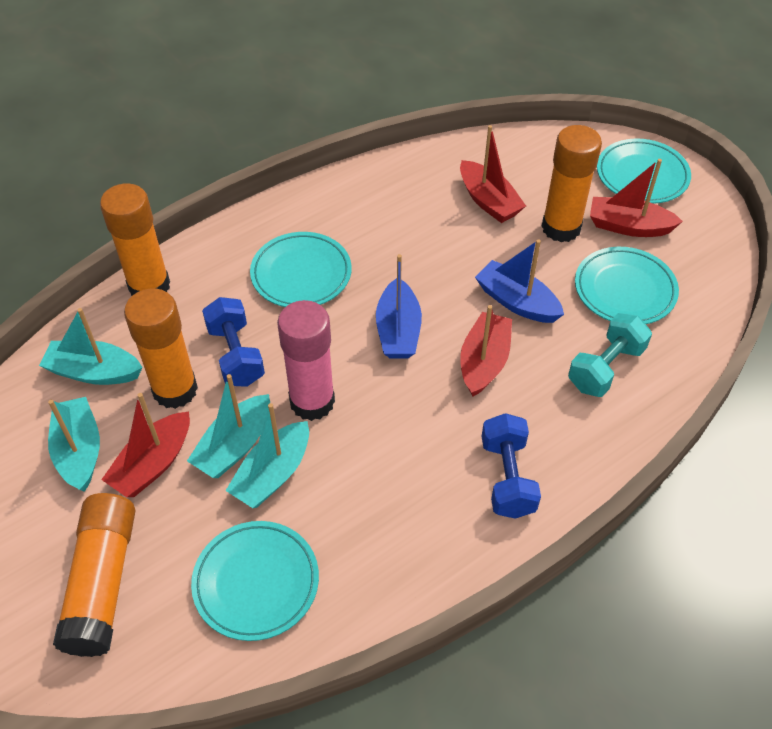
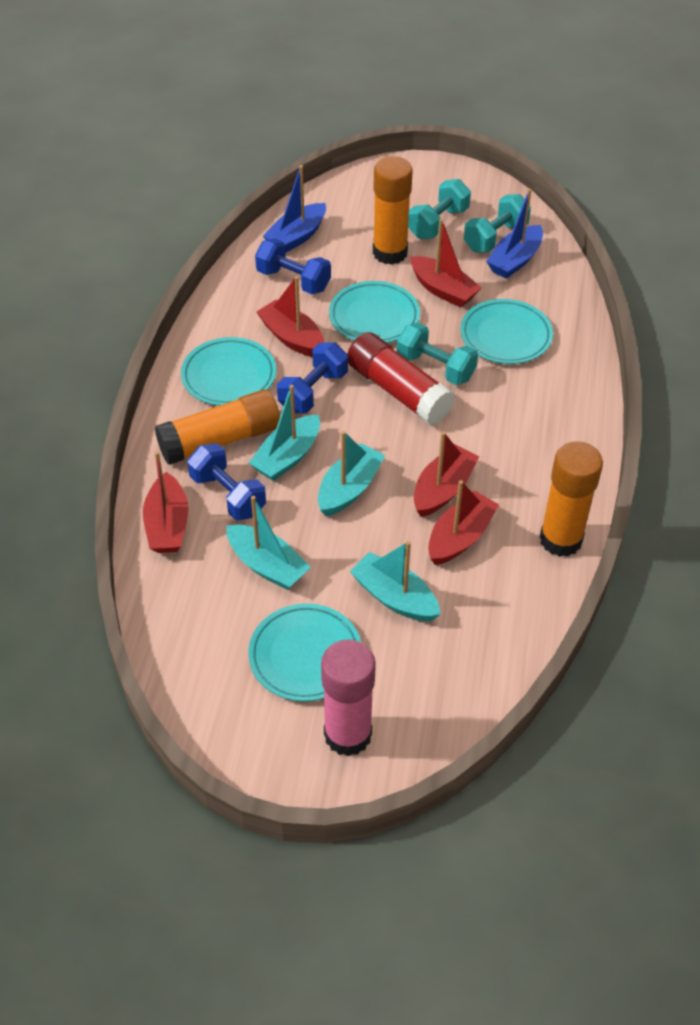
blue dumbbell: [202,297,265,387] [482,413,541,519] = 2 -> [187,443,266,520] [255,238,331,294] [277,342,348,413] = 3
orange glue stick: [53,493,135,657] [100,183,170,296] [124,289,198,409] [541,125,602,242] = 4 -> [155,389,280,465] [373,156,413,265] [540,441,603,557] = 3
red boat: [101,393,190,497] [460,125,526,223] [460,305,512,397] [590,159,683,237] = 4 -> [143,451,189,553] [256,276,324,357] [410,219,482,307] [414,432,479,517] [428,480,499,565] = 5
red glue stick: none = 0 -> [347,332,455,425] = 1
turquoise dumbbell: [568,313,652,397] = 1 -> [397,322,478,385] [408,179,471,239] [464,194,531,253] = 3

